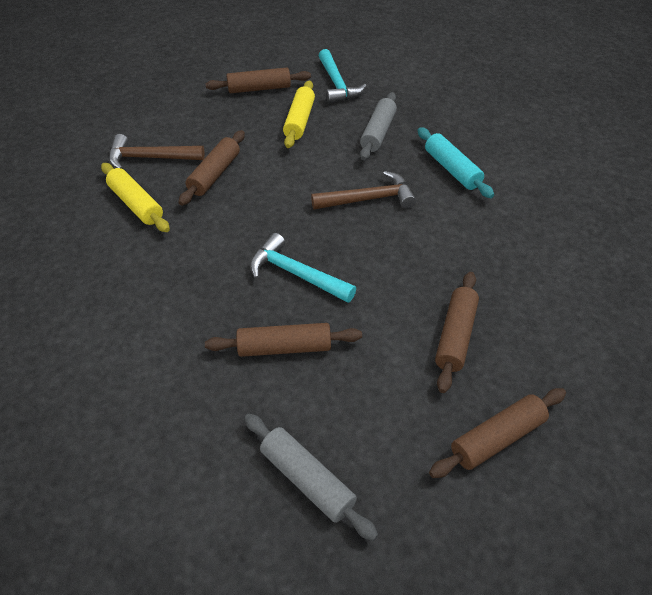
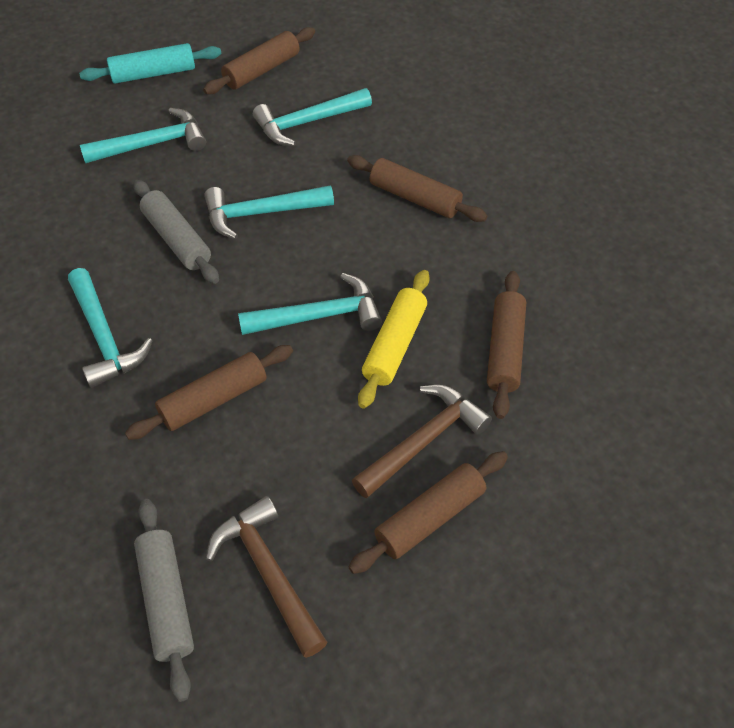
turquoise hammer: [250,233,356,303] [318,49,366,103] = 2 -> [68,268,152,388] [80,108,206,163] [204,185,334,239] [238,273,382,335] [253,88,372,146] = 5
yellow rolling pin: [101,163,170,232] [283,81,315,148] = 2 -> [358,270,430,409] = 1

